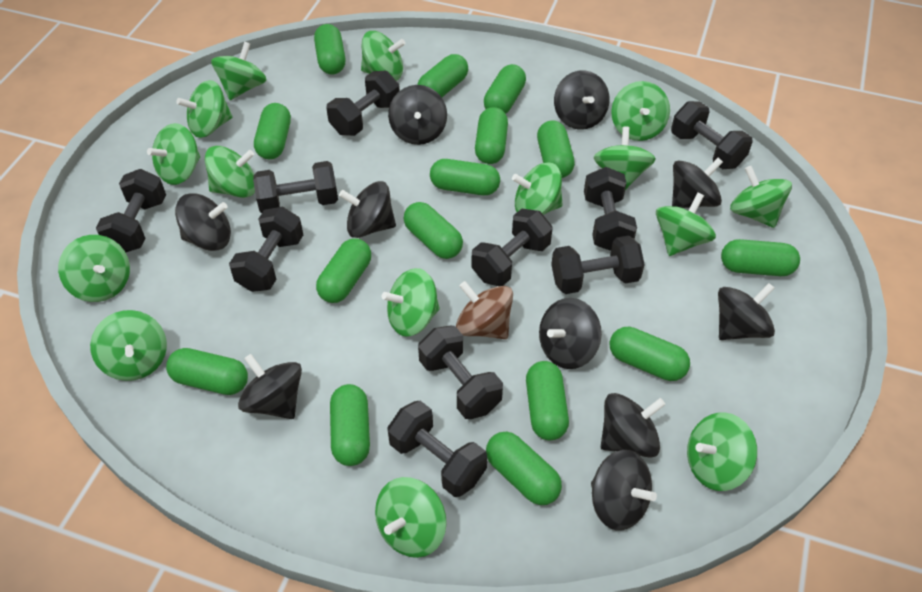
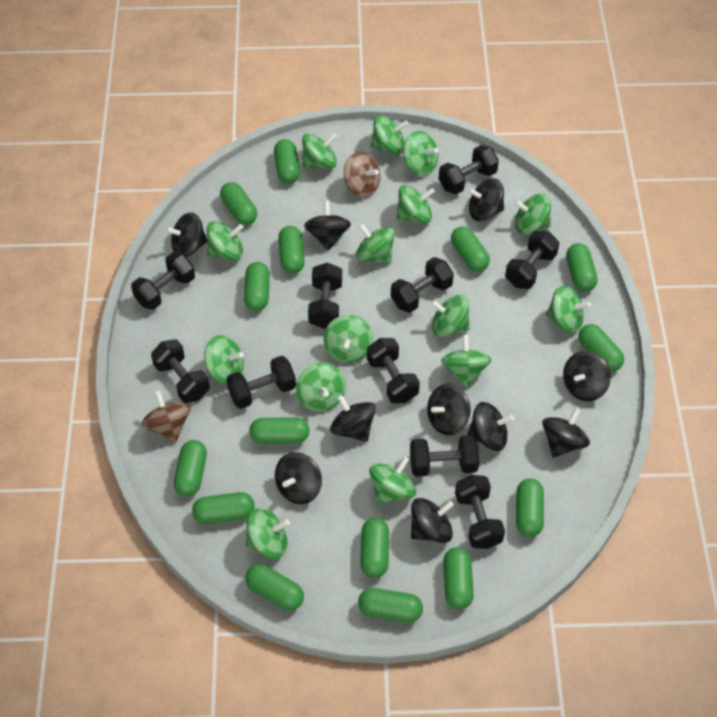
brown spinning top: [456,281,513,339] = 1 -> [141,390,191,443] [344,152,380,197] = 2

